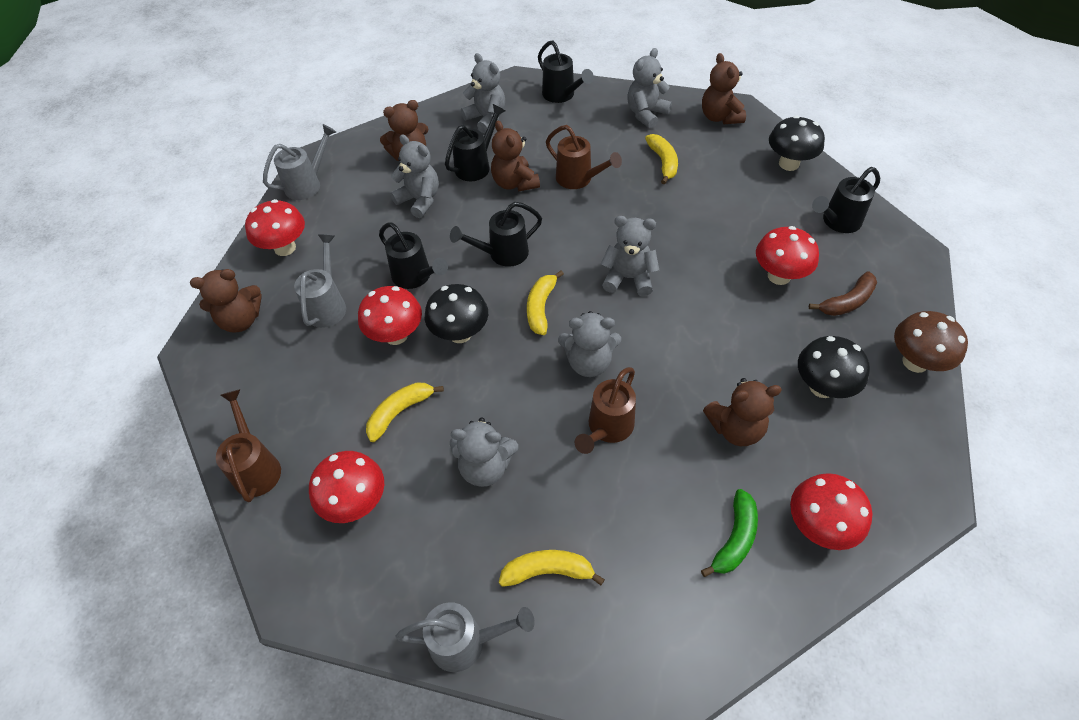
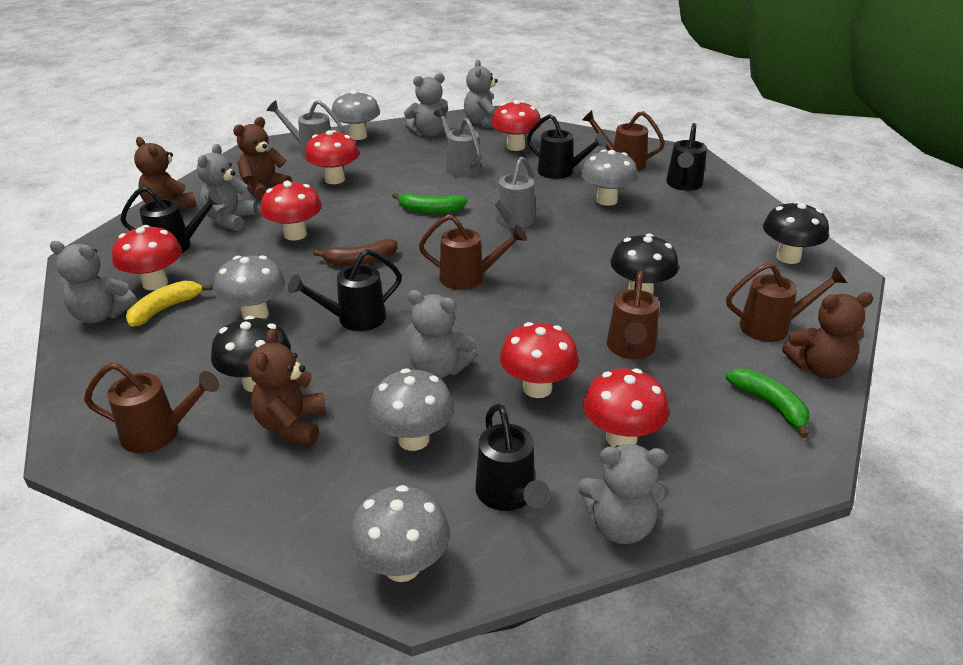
brown mushroom: [894,311,968,373] = 1 -> none = 0
brown teddy bear: [190,269,262,333] [380,100,428,161] [491,121,540,191] [702,53,746,124] [703,378,782,446] = 5 -> [134,137,197,210] [233,117,292,201] [248,329,326,446] [782,292,873,379] = 4
brown watering can: [216,389,281,502] [546,125,622,189] [575,367,636,454] = 3 -> [84,363,219,453] [419,214,527,290] [582,110,665,171] [607,271,659,359] [726,262,847,342] = 5
green banana: [701,489,758,577] = 1 -> [392,193,467,214] [725,368,810,438] = 2
grey mushroom: none = 0 -> [214,255,285,319] [332,90,380,140] [349,485,450,582] [369,368,454,451] [581,150,638,206] = 5
red mushroom: [245,199,305,256] [309,451,384,523] [358,286,422,345] [756,226,819,285] [790,473,872,550] = 5 -> [112,225,182,290] [260,181,322,241] [305,130,359,184] [492,100,541,151] [500,322,579,398] [583,369,669,447] = 6
yellow banana: [366,382,444,442] [499,550,605,587] [527,270,564,335] [645,134,678,184] = 4 -> [126,281,213,327] = 1

